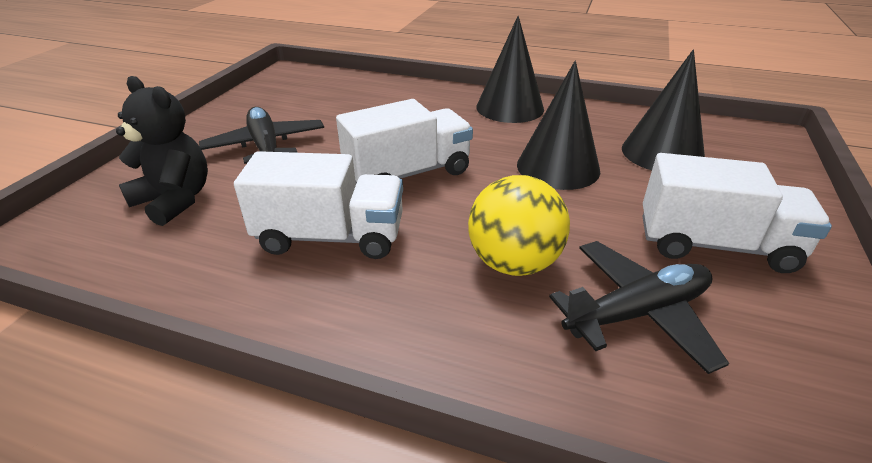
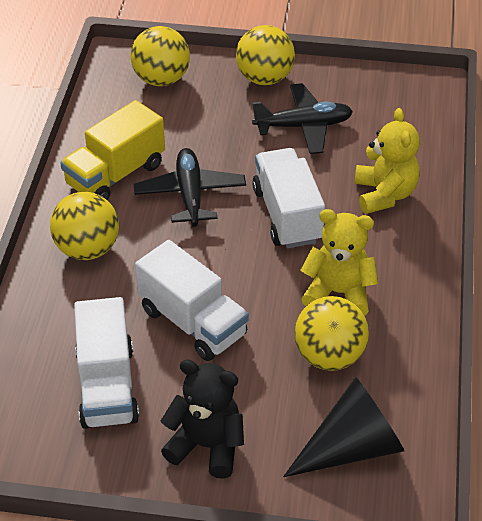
black cone: [476,16,544,123] [517,61,600,190] [622,49,705,170] = 3 -> [283,377,404,477] = 1
yellow ball: [468,175,570,276] = 1 -> [50,192,119,260] [131,26,190,86] [236,25,295,85] [294,296,369,371] = 4
yellow teddy bear: none = 0 -> [300,209,378,316] [354,108,420,214] = 2
yellow truck: none = 0 -> [60,100,165,200] = 1

